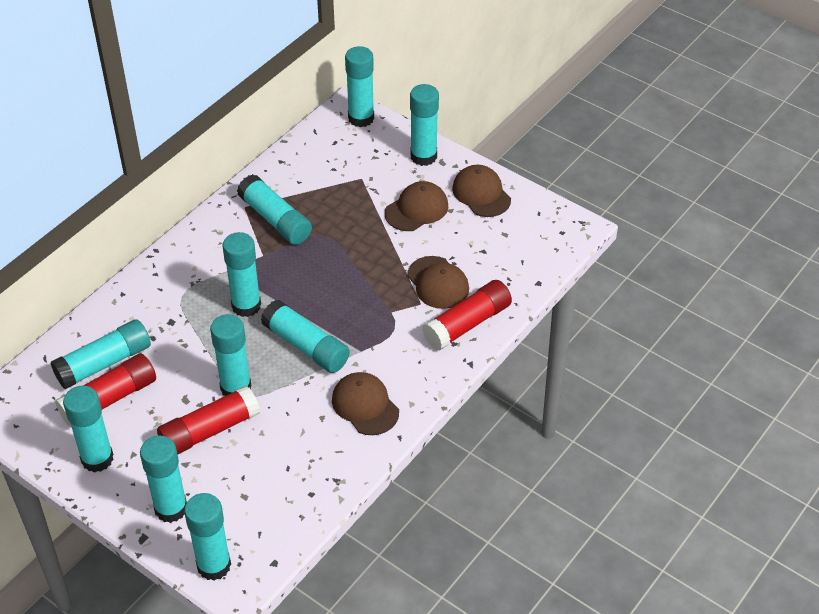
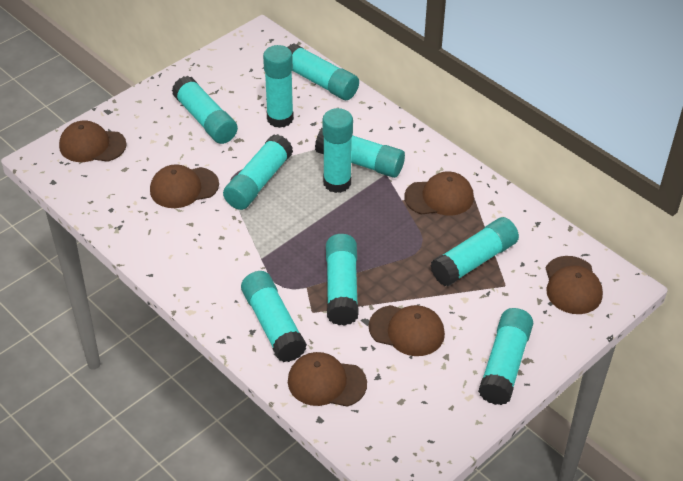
brown cap: [332,372,399,435] [385,181,448,231] [407,256,469,309] [452,165,511,217] = 4 -> [59,121,126,162] [150,164,219,208] [288,352,367,407] [368,305,445,356] [404,171,474,215] [546,256,603,314] = 6
red glue stick: [55,353,156,428] [157,386,260,454] [422,280,512,350] = 3 -> none = 0

